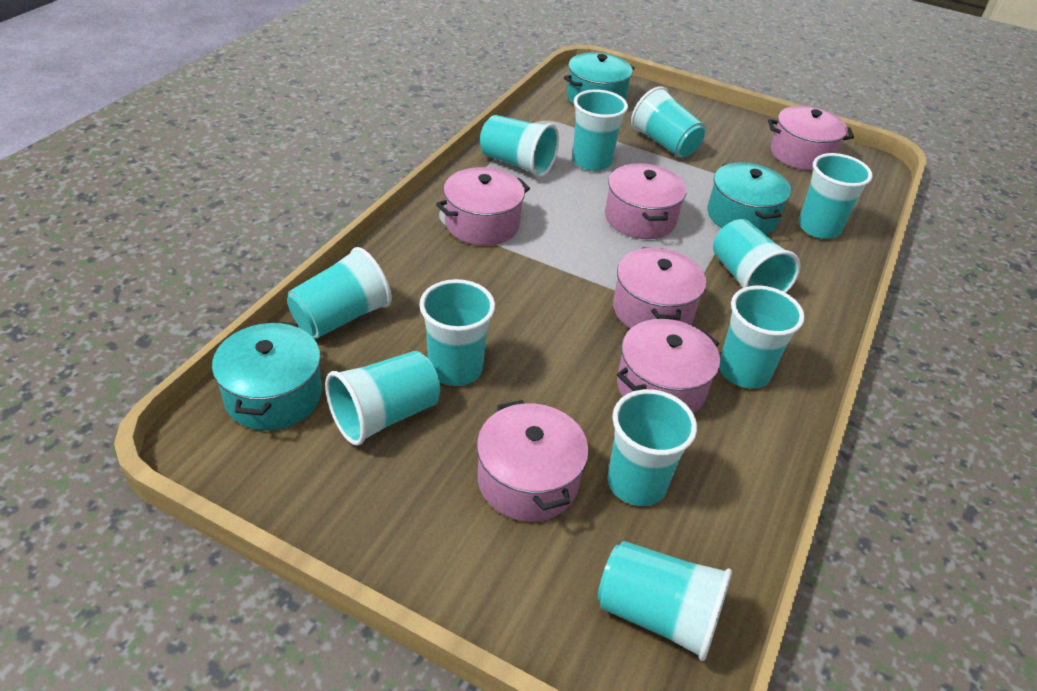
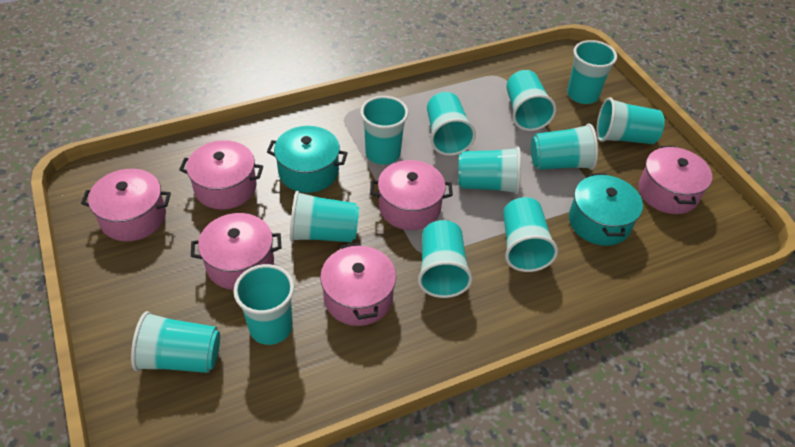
turquoise cup: [287,247,392,339] [325,351,440,446] [419,279,495,386] [480,115,559,177] [572,89,628,171] [597,541,732,661] [607,389,697,506] [631,86,705,158] [713,219,801,293] [719,285,805,389] [799,153,873,239] = 11 -> [131,311,220,373] [233,264,294,345] [290,191,359,242] [360,96,408,165] [418,220,473,298] [427,92,476,156] [458,147,521,194] [503,197,558,272] [506,70,556,131] [531,123,598,170] [567,40,617,104] [596,97,665,144] = 12
turquoise pot: [212,321,322,431] [564,52,635,104] [707,162,791,235] = 3 -> [267,126,348,193] [569,174,643,246] = 2

